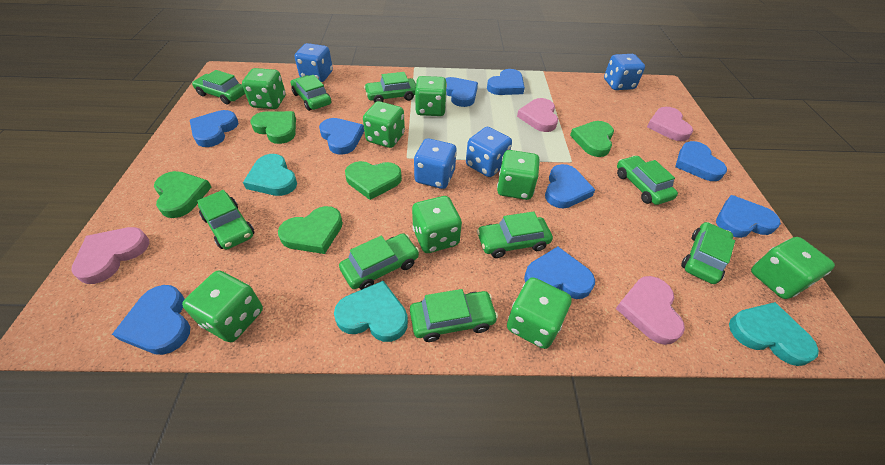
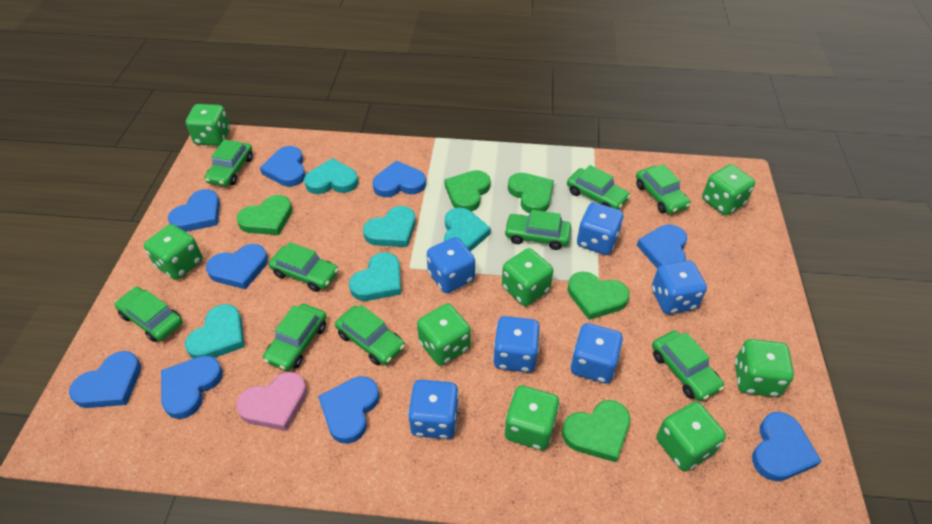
blue dice: [295,43,333,82] [414,138,457,189] [466,127,512,177] [604,54,645,90] = 4 -> [408,380,459,439] [427,237,475,293] [493,316,540,372] [570,323,623,383] [577,202,624,255] [652,260,707,314] = 6
pink heart: [71,227,149,284] [517,98,558,132] [616,276,685,345] [647,107,693,141] = 4 -> [236,372,307,431] = 1
turquoise heart: [243,154,297,196] [334,281,408,342] [729,302,819,366] = 3 -> [185,304,244,359] [304,158,359,194] [349,252,401,301] [363,206,416,247] [444,207,491,251] = 5

